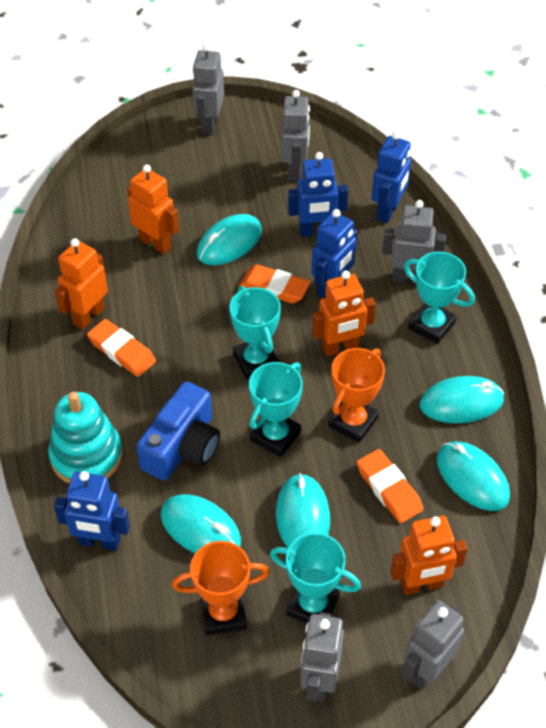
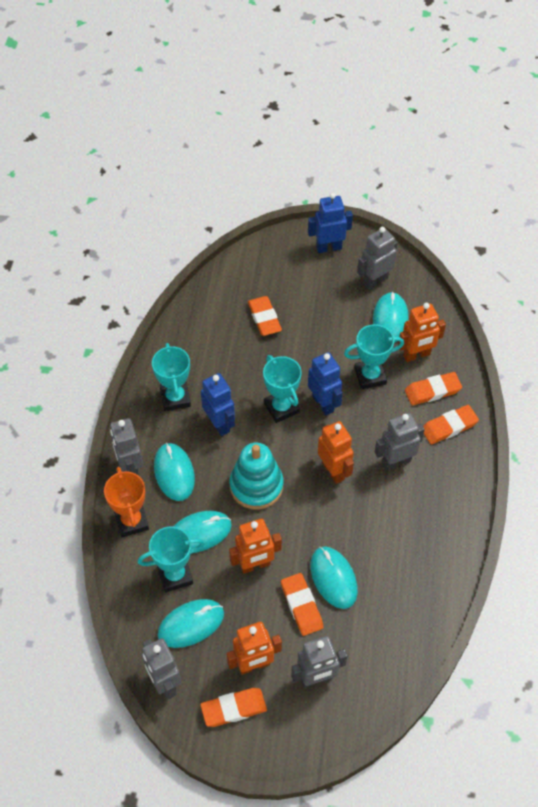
blue camera: [136,381,220,481] = 1 -> none = 0
blue robot: [54,471,130,551] [288,152,348,237] [311,209,358,298] [372,132,411,223] = 4 -> [201,373,235,436] [308,193,353,253] [308,352,343,415] = 3
orange eraser: [87,319,156,377] [239,264,311,303] [357,449,423,523] = 3 -> [200,688,267,727] [248,296,282,336] [281,573,323,636] [405,372,462,405] [423,405,479,444] = 5
orange trophy: [172,541,270,635] [328,348,385,443] = 2 -> [104,467,149,537] = 1

